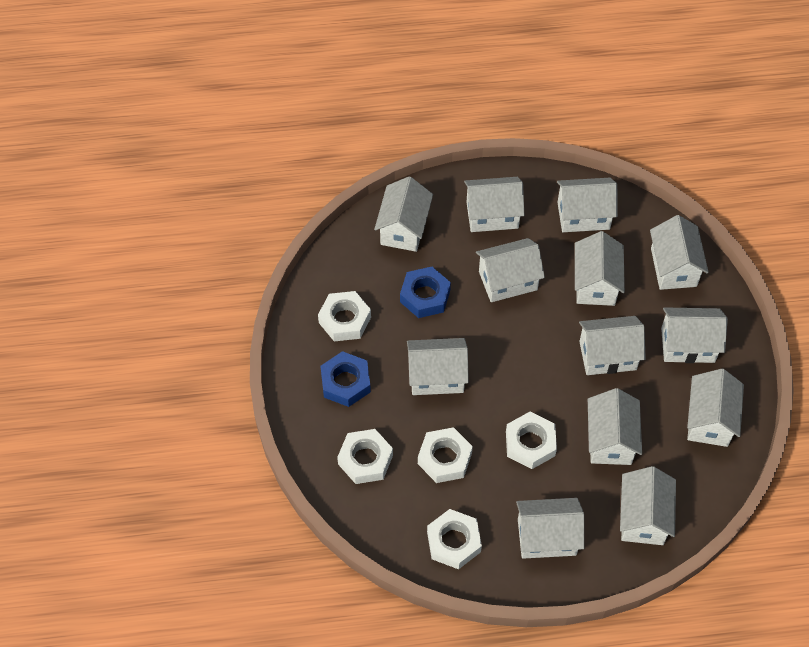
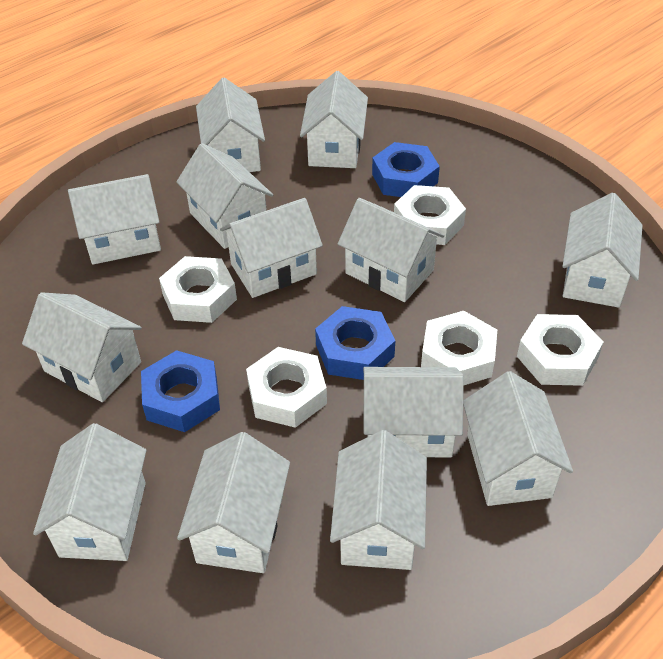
blue nut: [320,351,371,407] [400,267,451,318] = 2 -> [141,350,220,432] [315,306,395,380] [372,142,440,197] = 3

